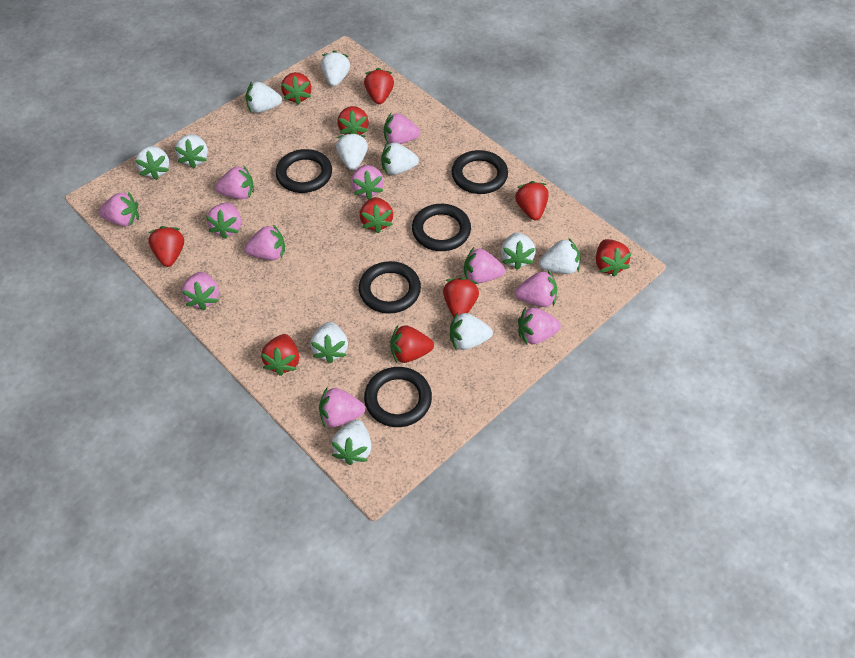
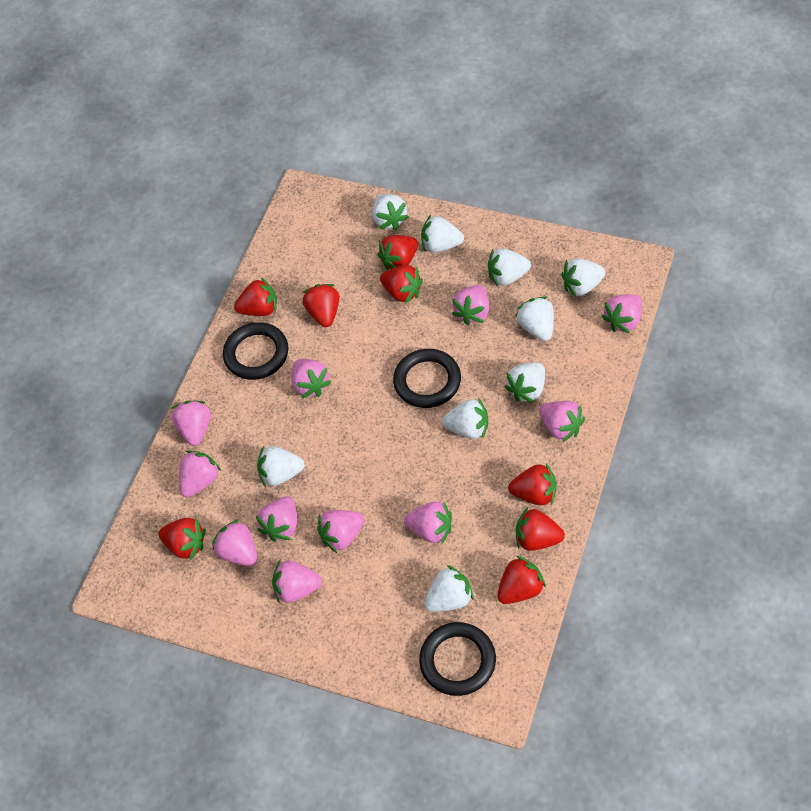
black ring: [276,149,332,193] [359,261,421,314] [364,367,432,427] [412,204,471,251] [452,150,508,194] = 5 -> [223,322,288,380] [393,349,461,408] [419,622,496,696] = 3
red strawberry: [148,226,184,267] [261,334,299,376] [281,72,311,105] [338,106,369,135] [360,197,393,233] [364,68,394,104] [390,325,434,363] [443,277,479,317] [515,181,548,221] [596,239,632,277] = 10 -> [158,518,206,560] [234,277,277,316] [302,284,339,327] [378,235,418,270] [380,265,423,304] [497,556,546,604] [508,463,556,505] [516,507,565,551] = 8
white strawberry: [135,146,169,180] [174,134,208,168] [245,82,282,113] [310,322,348,363] [321,50,350,86] [331,420,372,465] [336,132,368,170] [381,142,419,175] [450,312,493,350] [501,232,536,270] [539,238,580,274] = 11 -> [257,446,305,487] [372,194,409,230] [421,215,464,253] [424,565,474,612] [442,398,488,439] [488,248,531,286] [504,362,545,403] [515,296,554,341] [561,258,606,297] = 9

